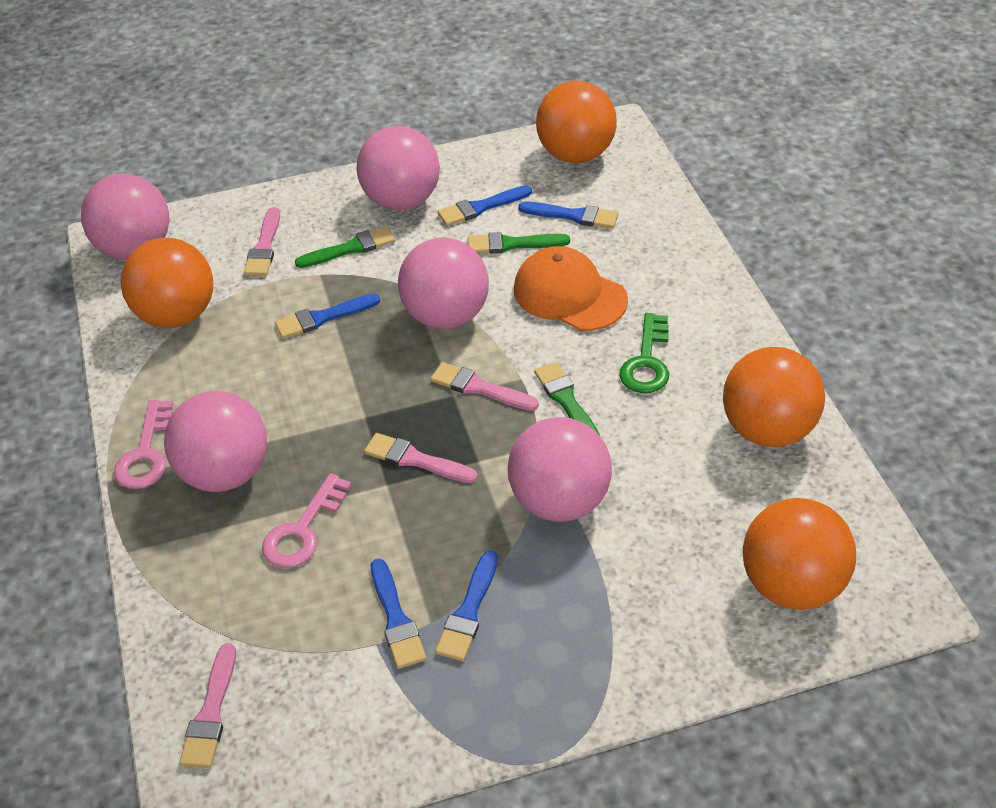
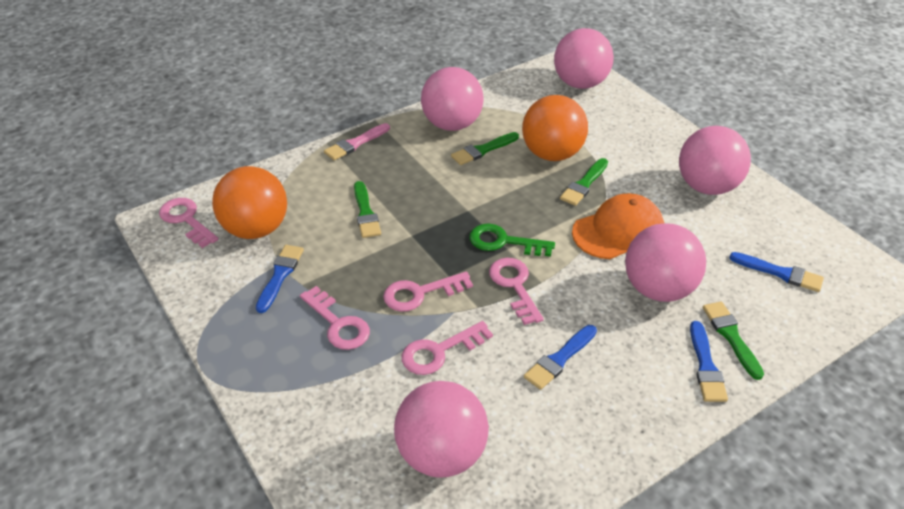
blue brush: [275,294,380,339] [371,559,426,669] [435,551,498,661] [438,185,532,226] [519,201,619,228] = 5 -> [256,245,304,313] [524,325,597,390] [690,321,728,402] [729,252,824,292] = 4
green brush: [295,226,395,268] [468,232,570,253] [534,362,600,436] = 3 -> [354,181,381,238] [451,132,519,165] [560,158,608,206] [703,301,764,380] = 4
orange ball: [121,238,213,328] [536,81,617,163] [723,347,825,447] [743,498,856,610] = 4 -> [212,166,287,239] [522,95,588,161] = 2
pink brush: [179,643,236,768] [244,207,280,276] [364,433,478,483] [431,362,539,411] = 4 -> [324,123,390,160] = 1
pink key: [114,400,173,489] [262,473,351,568] = 2 -> [159,198,219,248] [300,286,370,350] [383,271,473,312] [402,321,493,375] [489,258,544,325] = 5

